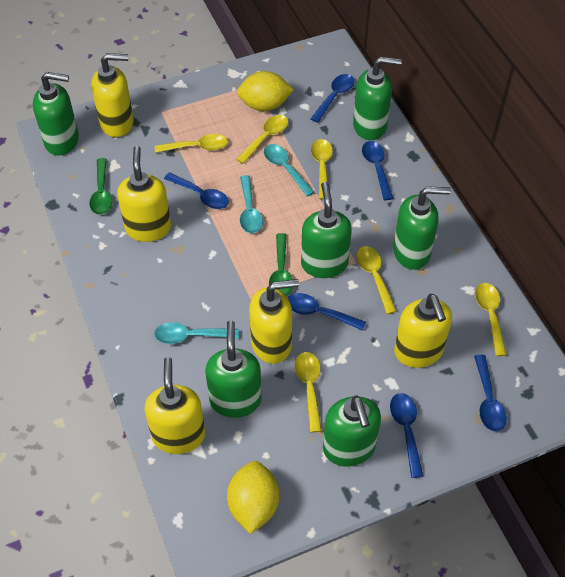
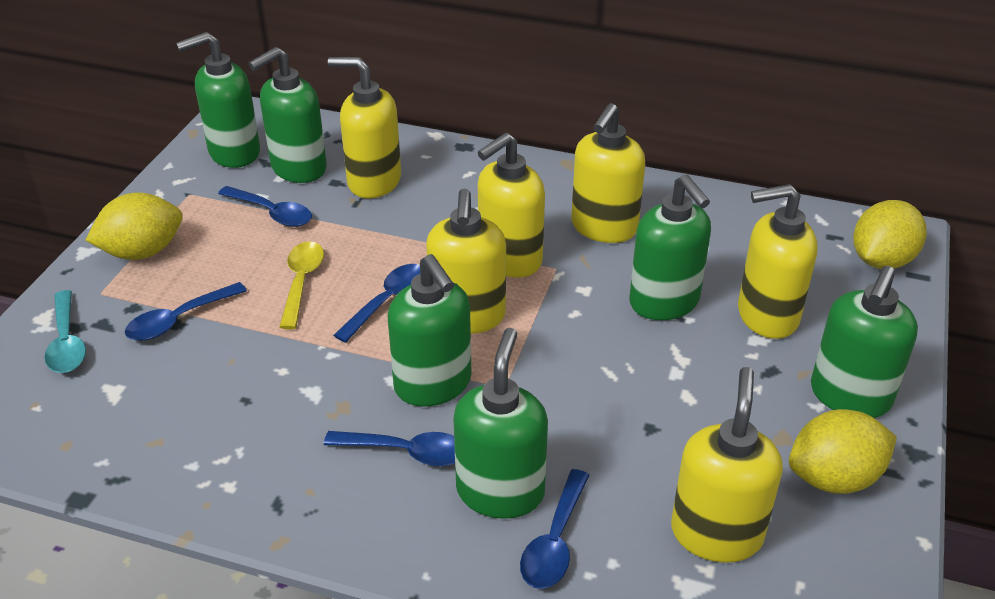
blue spoon: [164,172,229,209] [287,293,366,331] [310,74,354,123] [362,141,393,200] [390,393,423,478] [474,355,507,432] = 6 -> [125,282,247,341] [218,186,312,227] [324,431,455,466] [334,264,420,343] [520,469,589,589] = 5
green spoon: [89,158,112,215] [269,233,293,296] = 2 -> none = 0
turquoise spoon: [154,322,239,344] [240,175,263,233] [264,144,314,197] = 3 -> [45,290,86,373] = 1
yellow lemon: [227,461,279,534] [237,71,294,111] = 2 -> [85,192,183,260] [789,409,897,494] [853,200,927,269] = 3
yellow soap dispenser: [91,53,134,137] [117,146,171,242] [145,357,205,454] [249,279,299,364] [394,294,452,368] = 5 -> [328,57,401,198] [426,188,506,334] [478,132,545,277] [571,103,645,243] [671,367,783,563] [738,184,818,339] = 6
yellow spoon: [155,134,228,153] [236,115,288,164] [295,352,322,432] [311,139,333,199] [356,246,397,314] [475,283,507,356] = 6 -> [279,241,324,329] = 1

